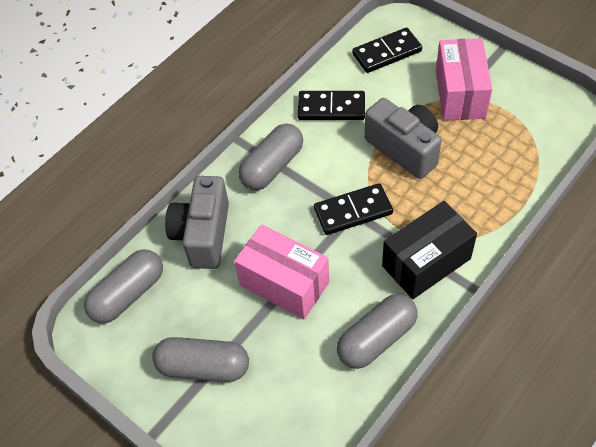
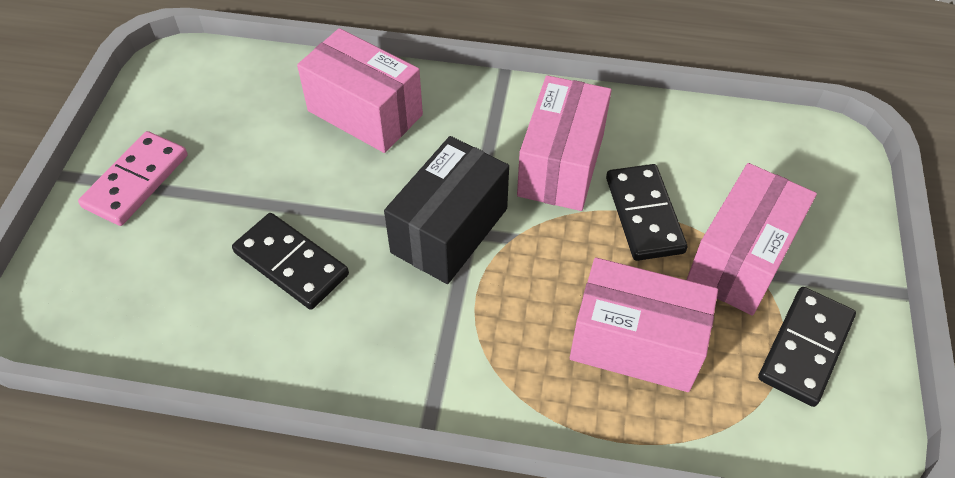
grey camera: [165,176,229,269] [365,98,441,179] = 2 -> none = 0
grey capsule: [84,249,163,323] [152,337,249,382] [238,123,303,190] [337,294,417,369] = 4 -> none = 0
pink box: [234,224,329,319] [436,38,492,121] = 2 -> [297,28,423,153] [517,75,612,211] [570,258,718,392] [686,163,817,315] = 4
pink domino: none = 0 -> [78,131,188,226] = 1

